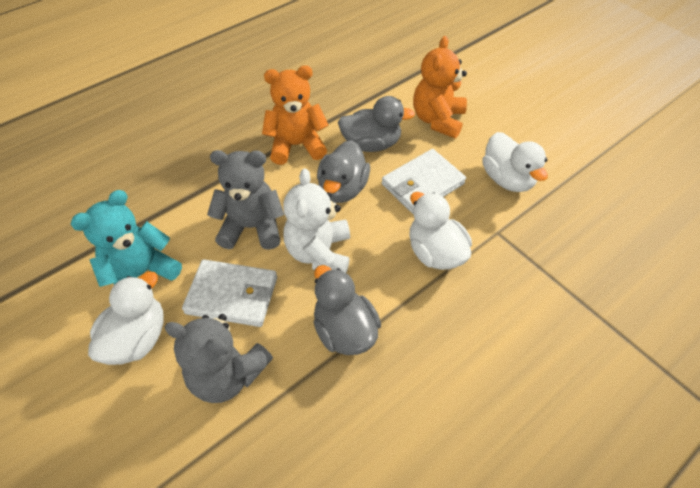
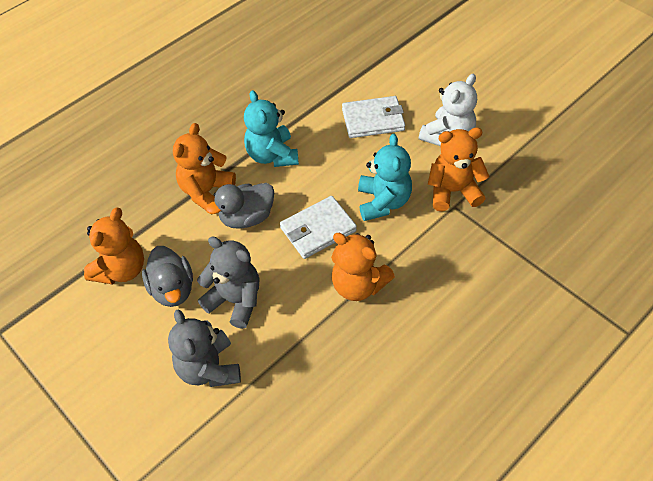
grey duck: [314,265,381,355] [317,140,370,203] [338,96,415,152] = 3 -> [142,246,193,307] [206,183,274,229] = 2
orange teddy bear: [262,65,329,165] [413,36,467,138] = 2 -> [84,208,144,284] [173,123,236,210] [331,233,395,301] [428,127,490,211] = 4
turquoise teddy bear: [71,190,182,287] = 1 -> [244,90,299,167] [358,134,412,221] = 2
white duck: [88,272,164,365] [409,192,472,270] [482,132,548,192] = 3 -> none = 0

